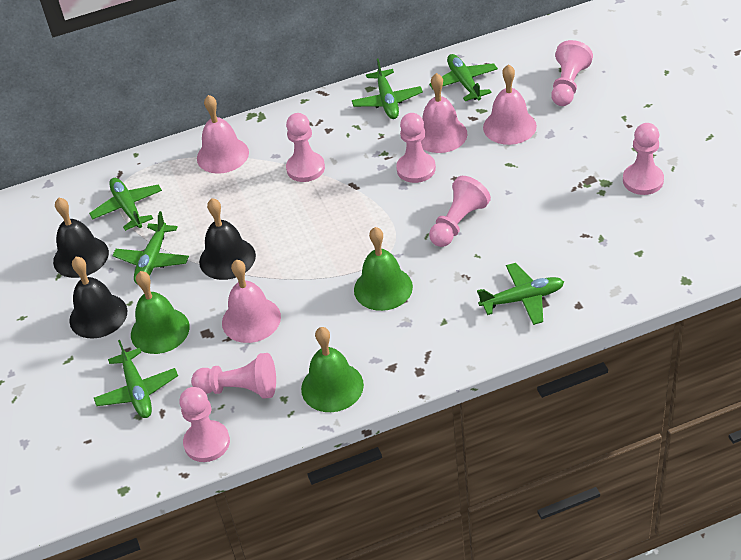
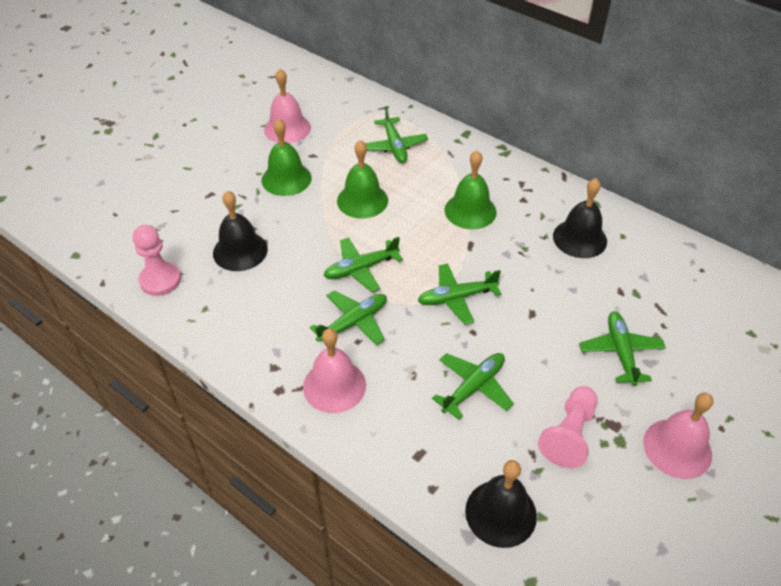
pink bell: [197,95,249,174] [222,260,281,343] [421,73,467,153] [483,64,537,145] = 4 -> [264,69,311,143] [303,328,366,413] [643,393,714,479] = 3
pink pawn: [179,387,230,462] [191,353,276,399] [286,113,325,182] [396,113,436,183] [429,176,491,247] [551,40,593,106] [623,123,664,195] = 7 -> [133,225,181,296] [538,386,598,468] = 2

